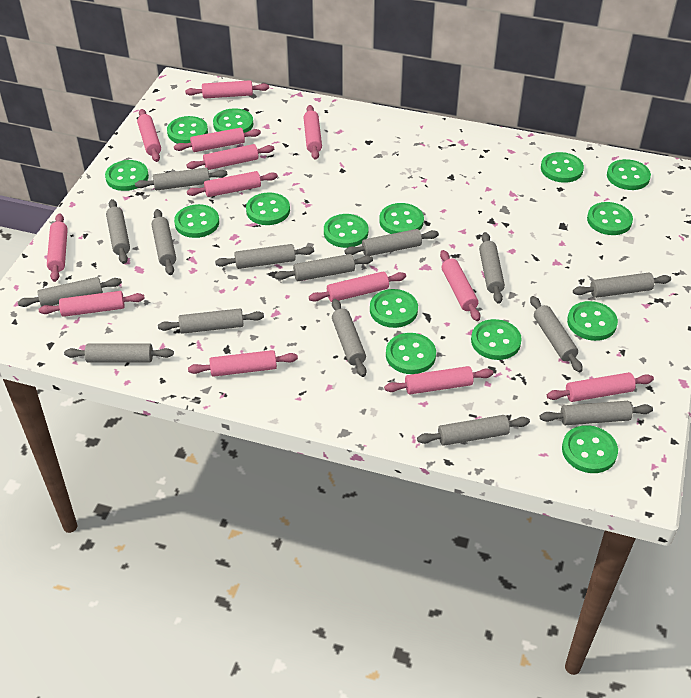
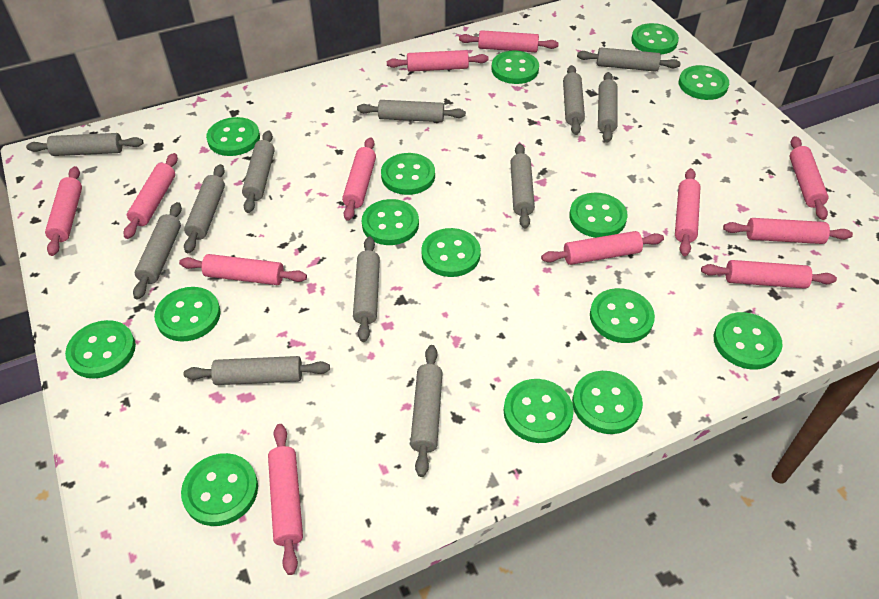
grey rolling pin: [18,277,122,307] [64,343,174,363] [106,199,130,264] [135,168,227,190] [152,209,176,275] [158,309,264,334] [215,244,314,269] [275,254,373,281] [332,299,366,377] [344,229,439,256] [417,415,530,446] [479,232,505,304] [530,296,583,372] [540,401,653,425] [573,272,671,298] = 15 -> [26,133,143,156] [133,202,182,299] [184,164,225,253] [184,356,330,385] [242,130,275,213] [353,236,380,342] [357,100,466,122] [410,345,443,477] [510,143,535,229] [563,65,585,135] [577,48,681,72] [598,72,618,143] = 12
pink rolling pin: [39,291,145,317] [47,213,68,282] [137,109,161,162] [174,128,261,152] [185,80,269,99] [187,144,274,170] [187,171,278,197] [188,350,298,377] [303,105,322,160] [309,272,406,302] [384,366,493,394] [440,250,480,321] [547,372,654,402] = 13 -> [45,166,82,256] [124,153,178,239] [179,254,307,285] [268,424,303,575] [342,137,376,221] [387,50,489,72] [459,30,559,52] [541,231,664,265] [675,168,701,256] [701,260,837,289] [723,218,853,244] [790,136,828,220] = 12

